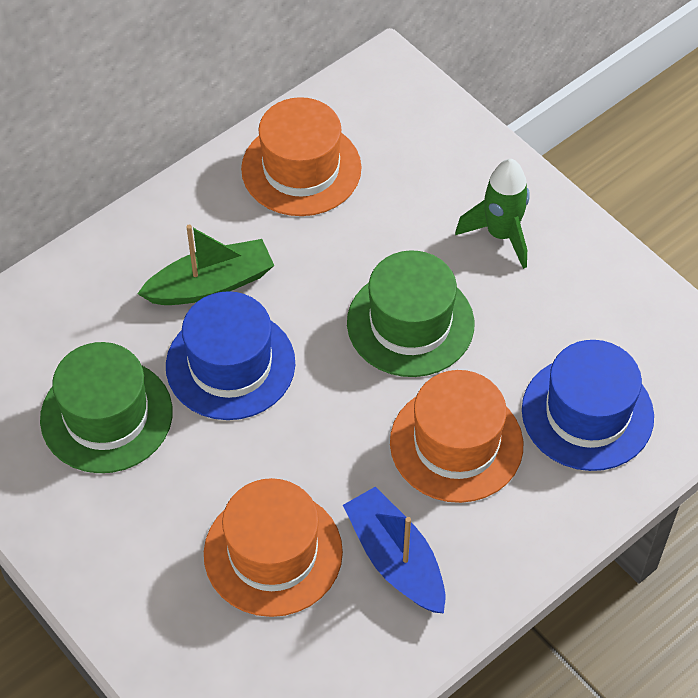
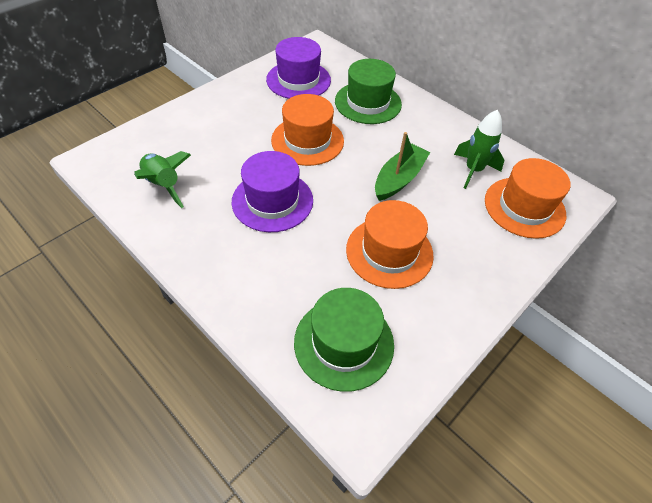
blue boat: [343,486,446,614] = 1 -> none = 0
blue hat: [166,291,295,420] [522,340,654,471] = 2 -> none = 0
green rocket: [455,159,530,269] = 1 -> [134,151,191,208] [454,110,504,189] = 2
purple hat: none = 0 -> [232,151,313,232] [266,37,331,99] = 2

